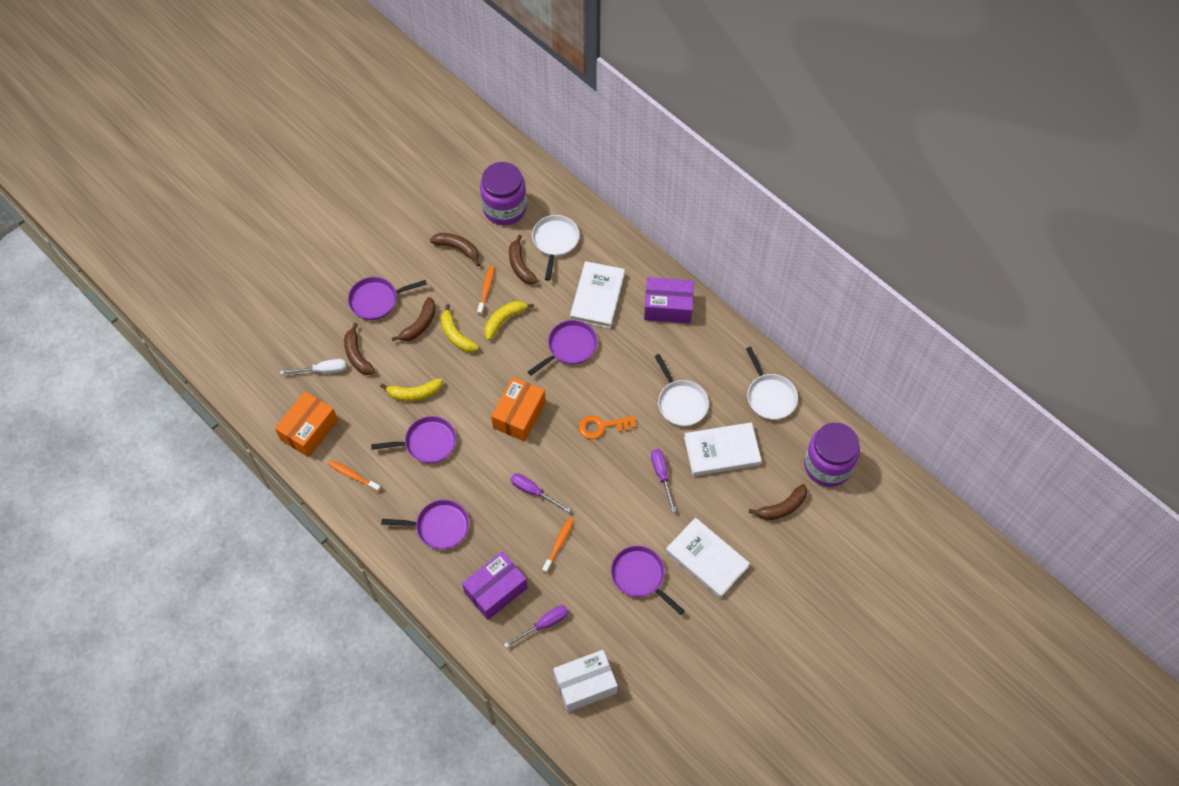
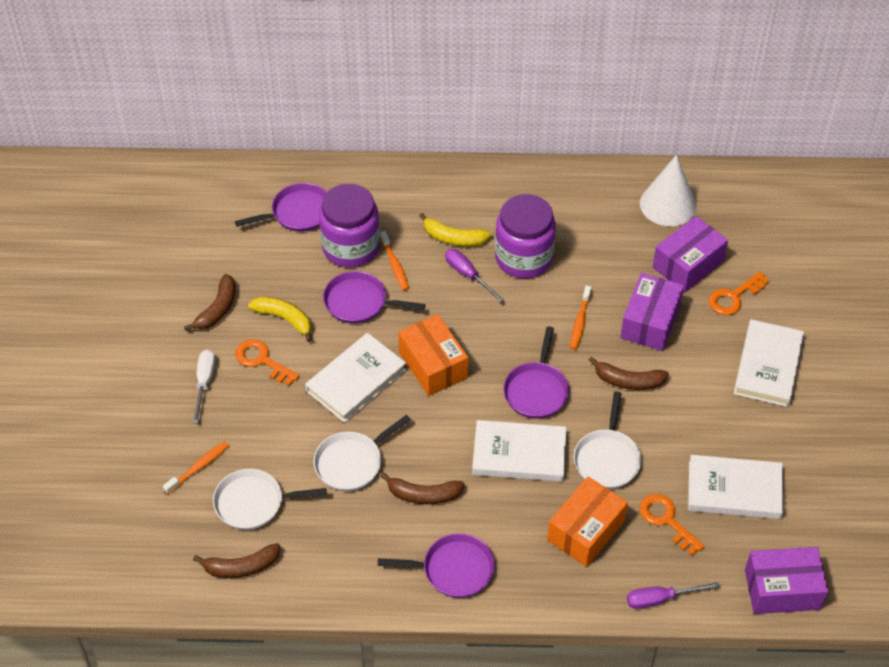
brown banana: [344,323,375,375] [392,297,436,341] [430,233,480,267] [509,235,538,285] [749,484,807,520] = 5 -> [184,274,236,331] [193,543,281,578] [380,472,465,504] [589,357,669,390] = 4
orange key: [579,415,636,439] = 1 -> [235,339,299,386] [639,494,705,555] [709,271,770,315] = 3
purple box: [462,551,528,620] [644,277,694,323] = 2 -> [620,273,684,351] [653,216,728,292] [745,547,828,614] = 3
purple pan: [348,277,427,320] [371,416,456,463] [381,500,469,550] [528,320,598,376] [611,546,684,615] = 5 -> [235,183,327,232] [323,271,426,323] [378,533,495,598] [503,326,569,419] = 4
purple screwdriver: [504,605,568,648] [510,473,571,512] [651,449,676,512] = 3 -> [445,249,504,302] [627,582,720,609] = 2
white book: [570,261,625,329] [666,518,750,598] [684,422,762,476] = 3 -> [305,333,406,423] [472,420,567,482] [688,455,784,519] [733,319,804,407] = 4
white box: [553,650,618,712] = 1 -> none = 0
white cone: none = 0 -> [640,155,696,226] = 1
yellow banana: [380,378,443,401] [440,304,479,352] [484,301,534,340] = 3 -> [248,297,312,342] [419,213,491,247] = 2

